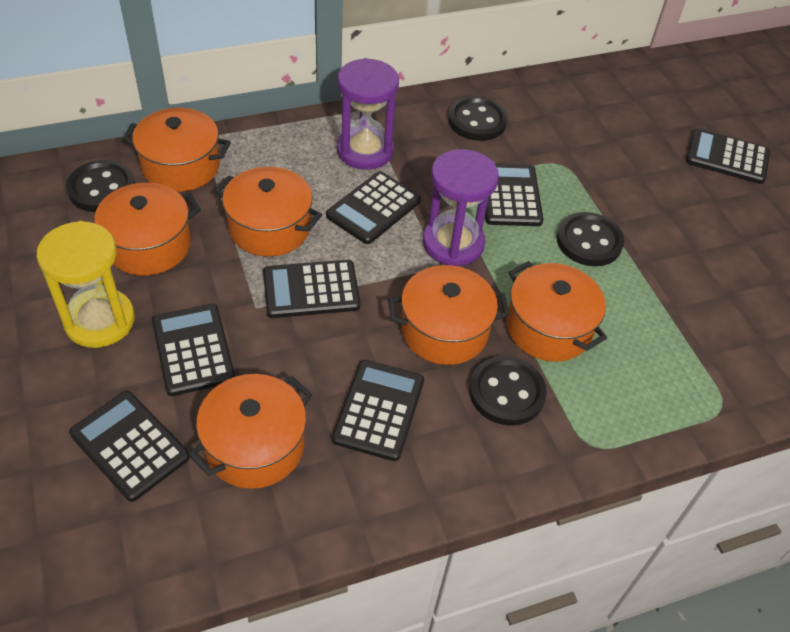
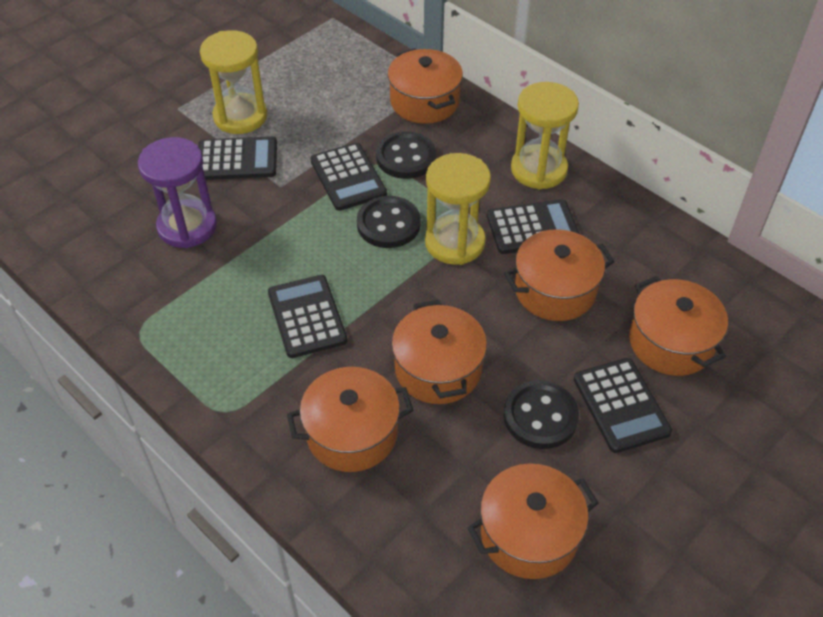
black button: [66,160,135,212] [448,96,508,141] [469,356,547,426] [557,212,624,266] = 4 -> [357,196,421,248] [376,131,436,179] [504,380,579,449] = 3
black calculator: [69,391,190,502] [152,304,235,396] [263,260,360,318] [326,171,421,244] [332,360,424,461] [485,163,543,226] [686,128,770,184] = 7 -> [199,136,277,180] [268,275,347,358] [310,143,387,211] [487,199,579,254] [574,358,672,453] = 5
purple hourglass: [337,58,399,170] [423,149,499,266] = 2 -> [138,137,217,248] = 1
yellow hourglass: [36,221,135,348] = 1 -> [200,30,267,134] [425,153,491,265] [511,82,579,190] = 3

